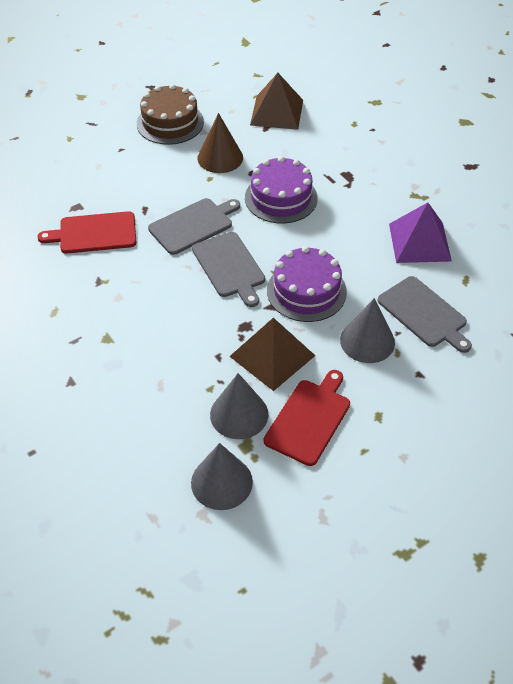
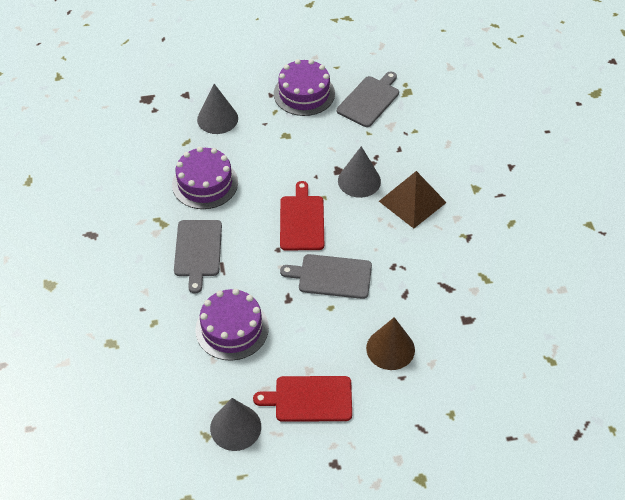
brown cake: [137,84,204,145] = 1 -> none = 0
brown pyramid: [229,318,316,391] [250,73,303,130] = 2 -> [379,171,447,229] = 1
purple cake: [245,156,318,224] [267,246,347,322] = 2 -> [172,147,238,209] [195,289,269,361] [274,59,335,116] = 3
purple pyramid: [389,202,452,263] = 1 -> none = 0

